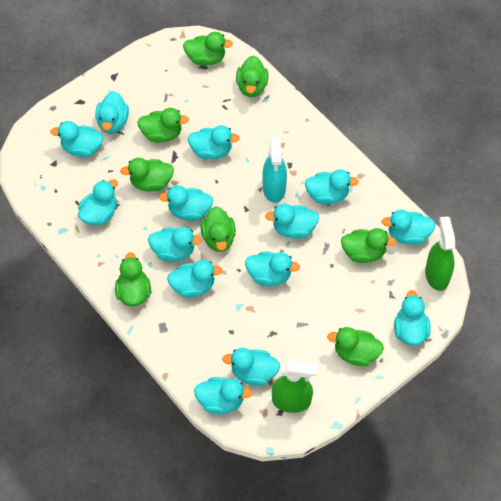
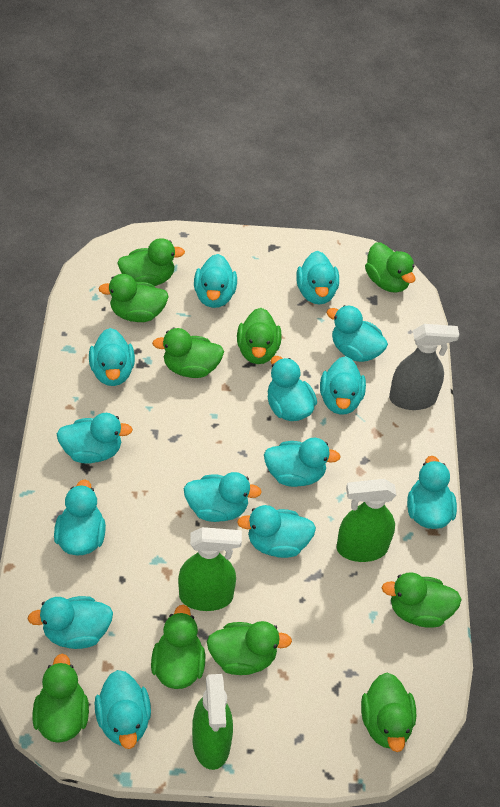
green duck: [115,252,151,306] [120,158,174,192] [137,108,189,142] [183,32,233,66] [201,206,236,252] [236,55,268,97] [327,327,384,366] [341,228,397,263] = 8 -> [33,654,89,743] [98,274,169,322] [117,238,185,286] [151,605,205,689] [152,328,224,378] [207,621,292,675] [237,308,282,364] [361,673,416,752] [365,242,416,292] [382,572,462,628] = 10
green spray bottle: [272,361,317,413] [425,216,455,291] = 2 -> [178,527,242,611] [192,674,233,770] [337,479,396,562] = 3
grey spray bottle: none = 0 -> [389,324,459,410] = 1
turquoise spray bottle: [262,137,287,203] = 1 -> none = 0

